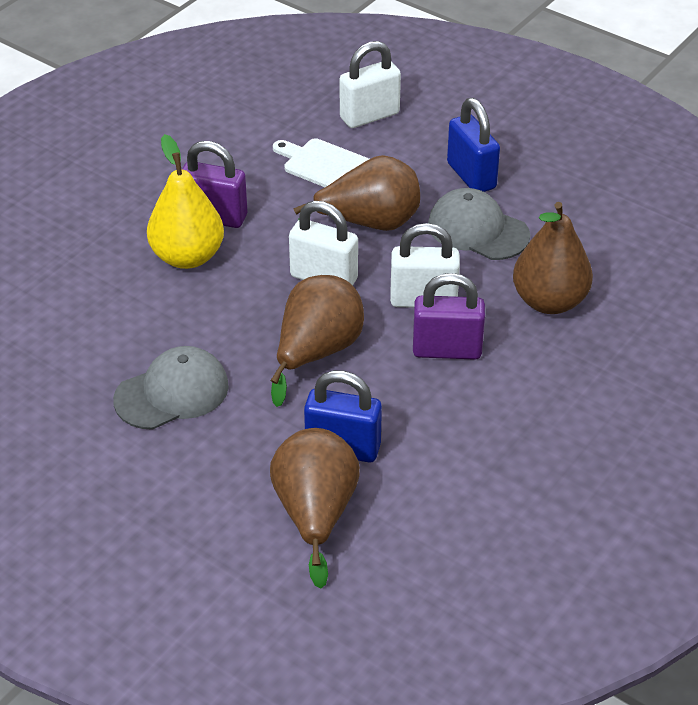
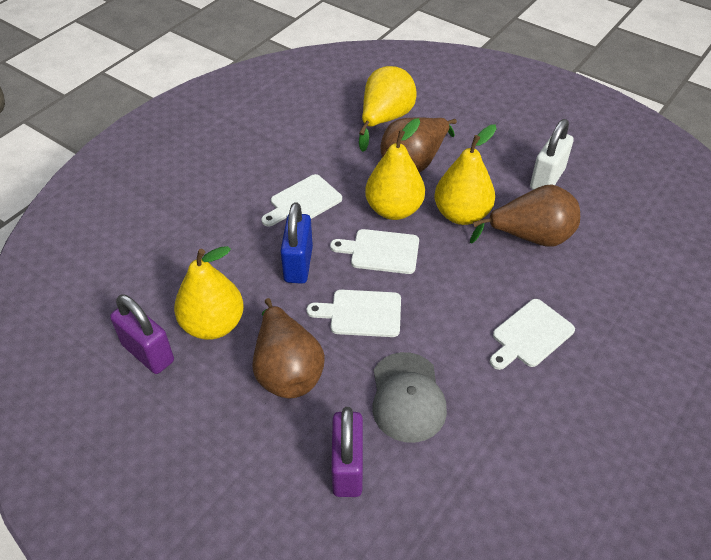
blue padlock: [304,370,382,462] [447,98,500,192] = 2 -> [280,202,313,284] = 1
brown pear: [270,275,364,407] [270,428,360,589] [293,155,420,231] [513,202,593,314] = 4 -> [253,298,325,398] [381,117,457,172] [470,184,580,247] = 3
grey cap: [113,346,229,430] [428,188,530,260] = 2 -> [372,352,447,443] = 1
white cutting board: [273,138,369,187] = 1 -> [261,174,342,227] [307,290,401,337] [330,229,419,274] [490,299,575,370] = 4
white padlock: [289,201,358,285] [340,41,401,128] [390,223,460,308] = 3 -> [530,119,574,190] = 1
yellow pear: [147,134,224,269] = 1 -> [174,246,244,340] [359,66,417,152] [365,118,425,220] [435,125,497,225] = 4

